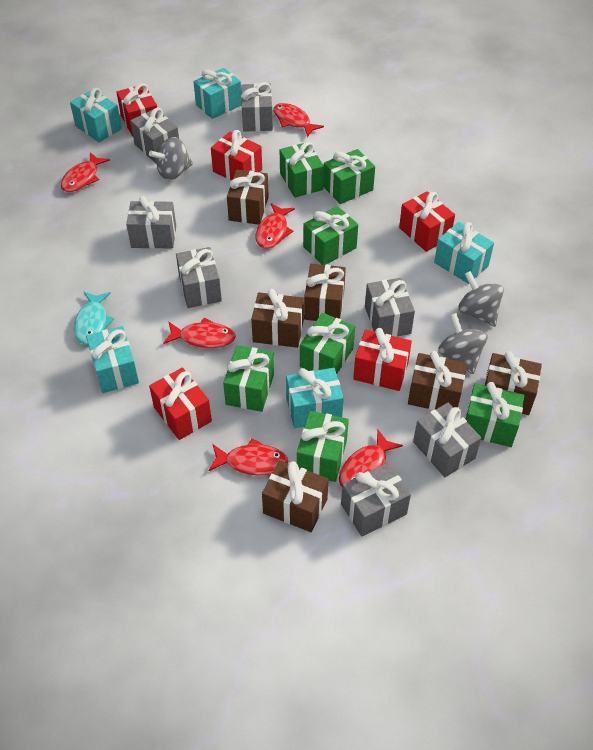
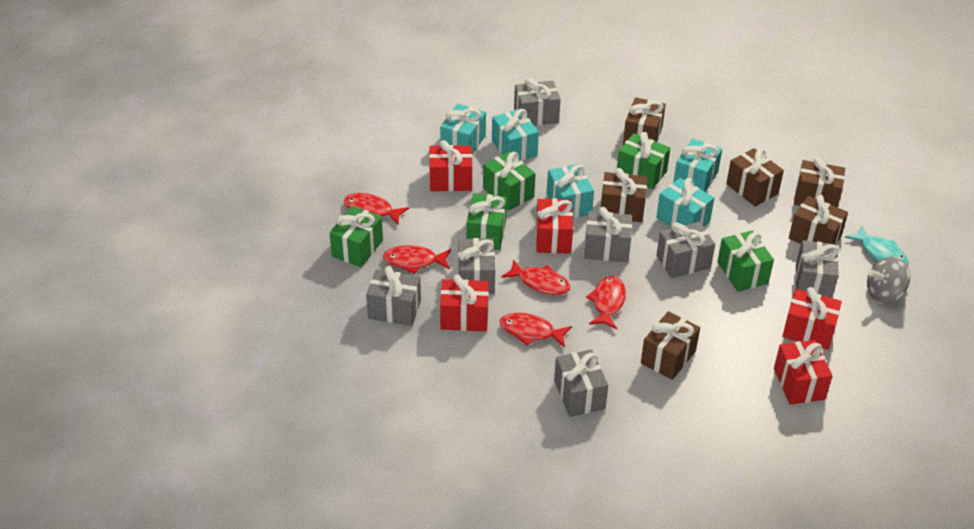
green gift: [223,345,274,412] [280,142,324,198] [297,411,349,482] [300,313,355,374] [303,206,358,265] [323,149,375,204] [465,382,525,447] = 7 -> [330,206,383,267] [466,193,507,250] [483,152,536,210] [617,132,670,189] [717,230,774,292] = 5
grey spinning top: [149,137,193,180] [438,313,488,374] [458,271,504,327] = 3 -> [867,257,910,304] = 1
red fish: [61,152,110,192] [163,317,236,348] [208,438,288,475] [255,203,295,249] [273,103,324,137] [339,430,403,487] = 6 -> [344,193,409,224] [383,245,451,274] [500,313,572,348] [501,259,571,295] [586,276,626,329] = 5

